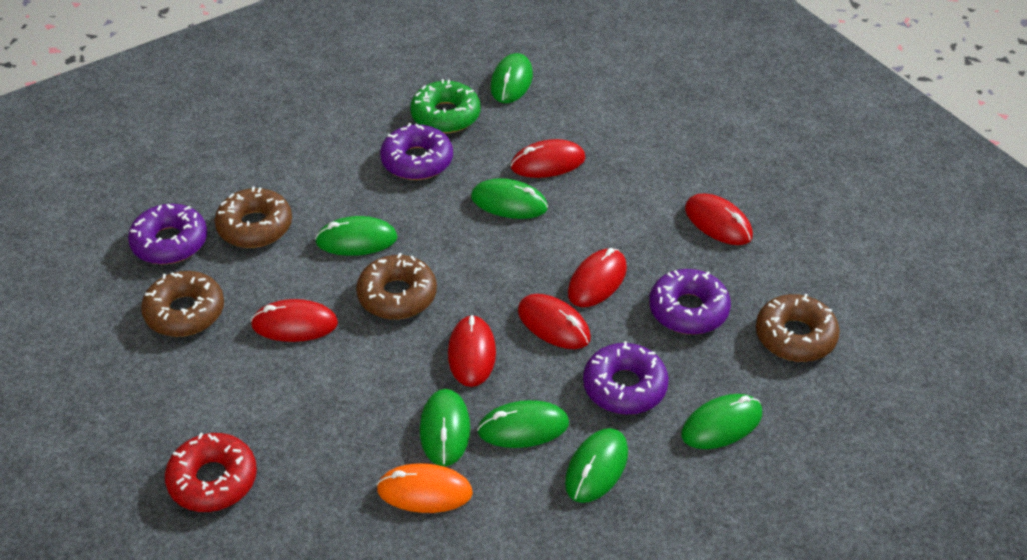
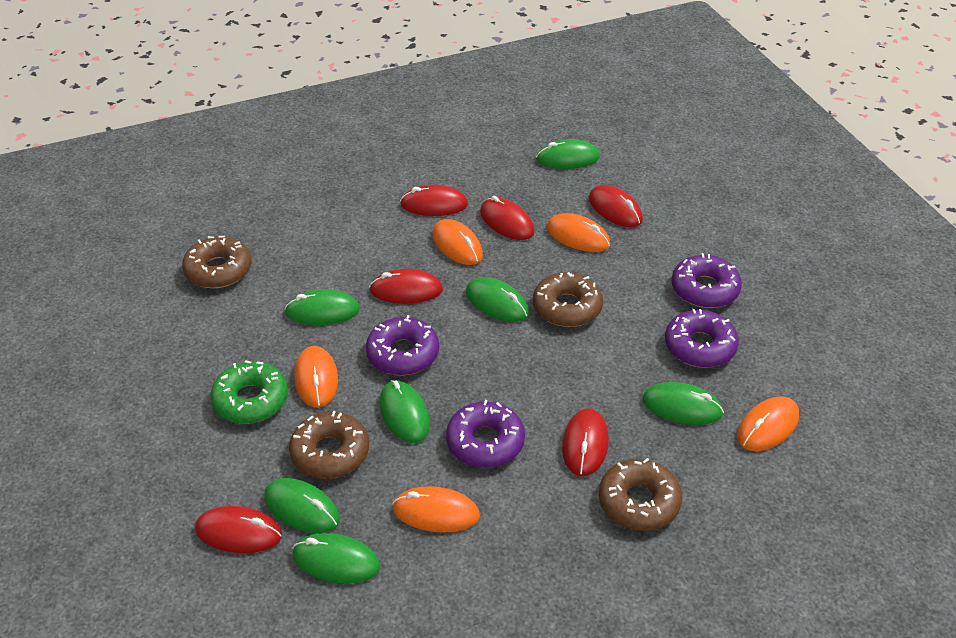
orange mouse: [376,463,473,513] = 1 -> [294,346,338,408] [392,486,480,533] [432,219,483,265] [547,213,610,252] [737,396,799,451] = 5
red donut: [165,433,257,512] = 1 -> none = 0

